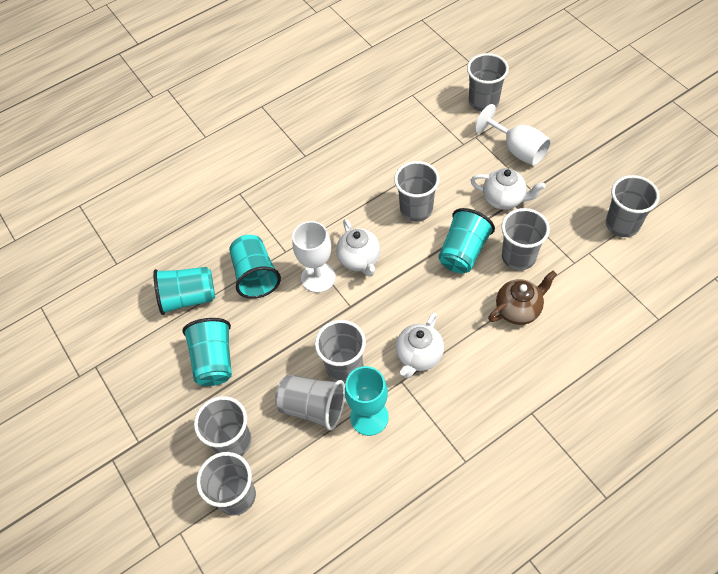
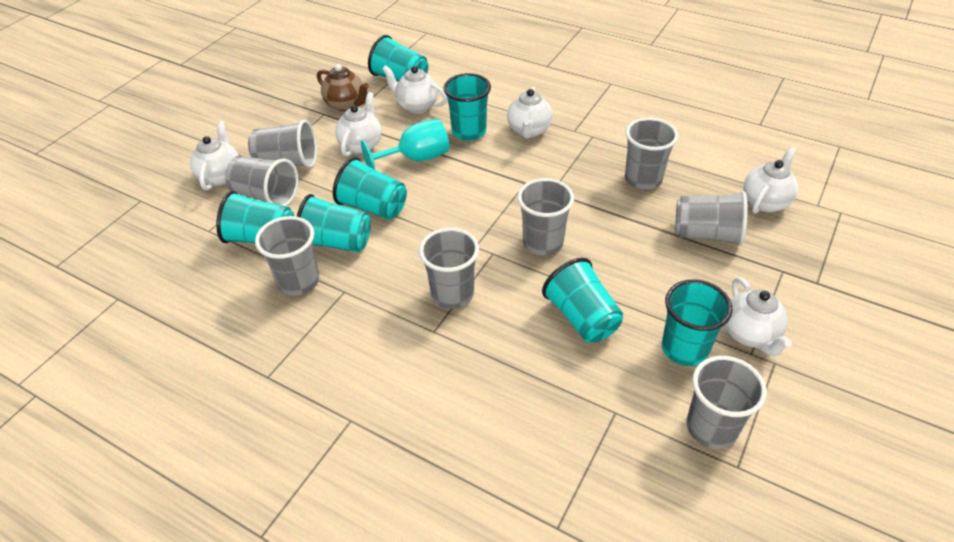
turquoise cup: [153,267,215,315] [182,318,232,386] [229,235,281,299] [438,208,495,273] = 4 -> [216,191,294,243] [297,194,371,252] [333,157,407,220] [368,35,428,82] [443,73,491,141] [542,258,623,343] [662,279,733,366] = 7
white goblet: [292,221,336,293] [475,104,551,166] = 2 -> none = 0
white teapot: [336,219,381,277] [396,312,444,378] [470,168,545,210] = 3 -> [190,121,239,190] [335,92,382,157] [382,65,448,114] [507,87,552,138] [725,277,792,356] [743,147,798,214] = 6

